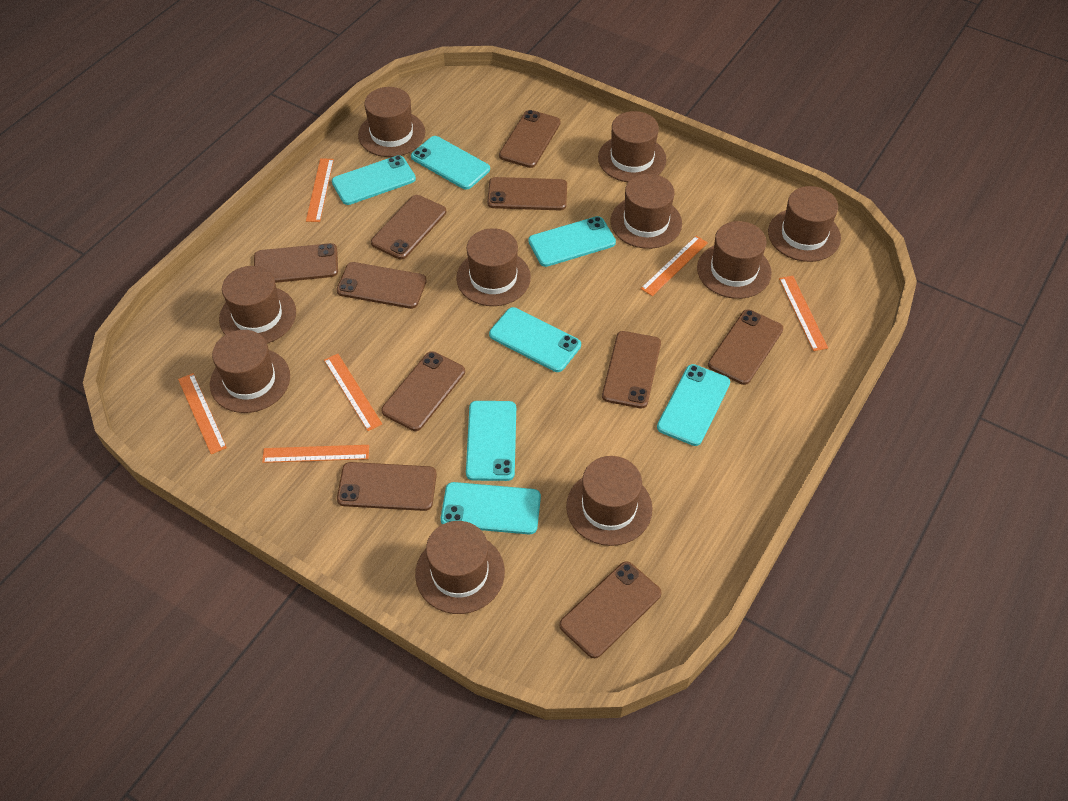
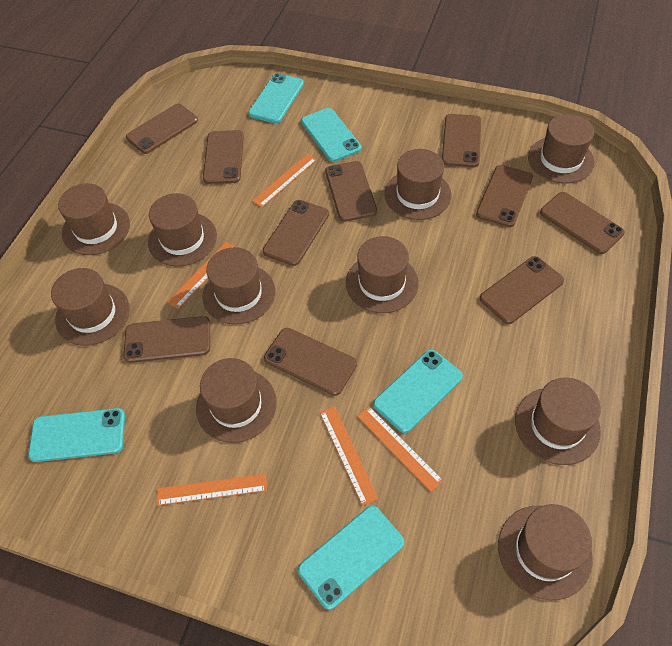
orange ruler: [178,373,227,454] [262,445,369,463] [306,158,334,222] [324,354,382,431] [641,236,708,296] [779,276,828,351] = 6 -> [157,474,267,506] [167,242,235,309] [252,154,317,208] [320,406,378,506] [357,406,443,492] = 5
turquoise phone: [332,155,416,205] [411,136,490,190] [441,482,541,534] [466,401,516,481] [489,307,581,372] [528,216,616,267] [657,364,730,446] = 7 -> [28,408,125,462] [248,73,304,123] [298,506,404,610] [301,108,361,162] [373,350,463,433] = 5

